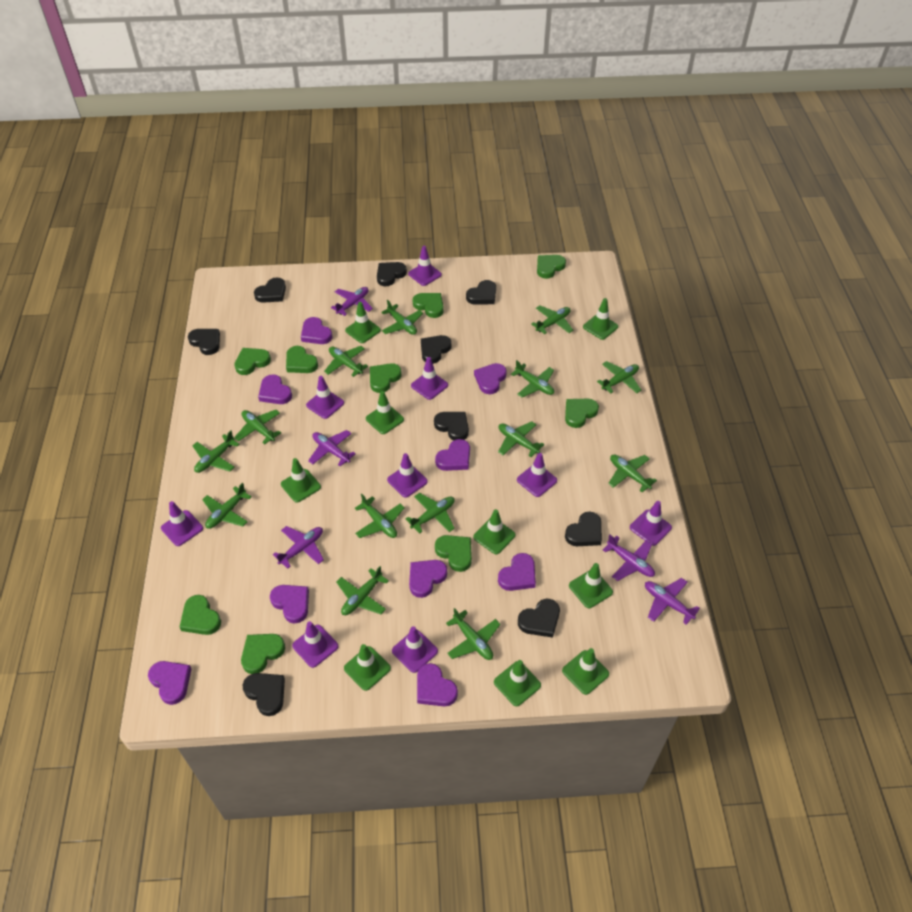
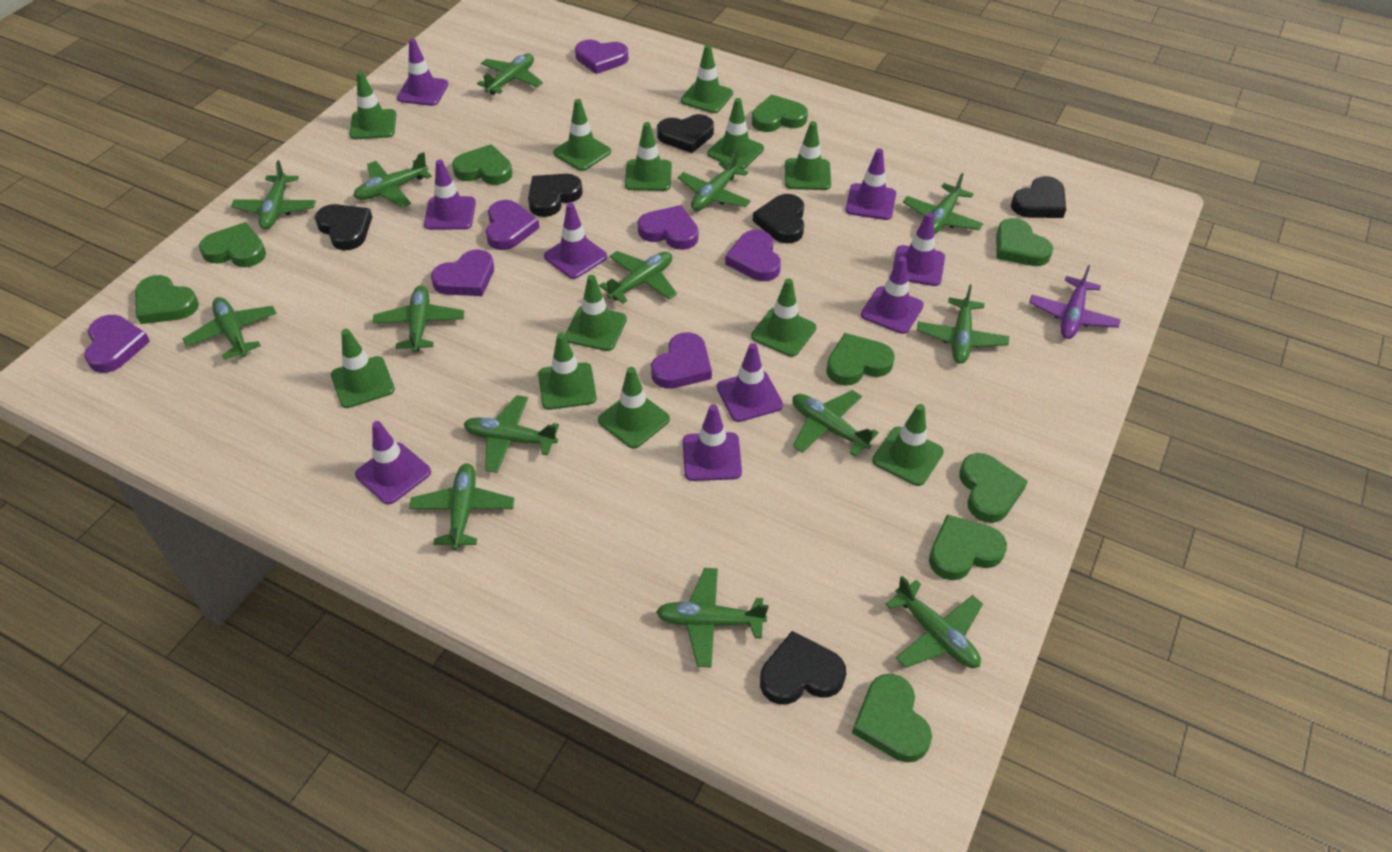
black heart: [188,329,220,355] [243,673,285,716] [254,277,286,303] [377,262,407,286] [421,335,451,364] [434,412,469,440] [466,280,496,305] [518,599,560,638] [565,511,602,546] = 9 -> [315,204,372,250] [528,174,583,217] [657,114,714,153] [753,194,804,243] [760,631,846,705] [1011,176,1066,218] = 6
green traffic cone: [281,458,321,503] [344,644,391,691] [345,302,381,343] [366,391,404,434] [473,509,515,554] [494,660,541,706] [562,648,609,695] [569,563,613,608] [583,298,618,340] = 9 -> [331,329,395,408] [349,71,396,139] [538,333,597,410] [553,99,611,171] [565,275,627,351] [598,367,670,449] [625,122,672,191] [681,44,733,113] [708,98,764,169] [751,278,816,357] [785,121,831,190] [872,404,944,486] = 12
purple heart: [148,661,192,705] [258,374,292,404] [270,585,309,624] [301,317,332,344] [409,560,447,598] [417,663,458,707] [435,439,470,471] [474,363,507,394] [498,553,536,591] = 9 -> [84,315,150,373] [431,250,494,296] [486,200,539,250] [575,40,628,74] [638,205,699,250] [651,332,712,389] [725,230,781,281] = 7
purple plane: [273,526,324,569] [308,430,356,466] [331,287,373,316] [603,535,655,581] [645,578,700,625] = 5 -> [1029,265,1121,339] = 1

